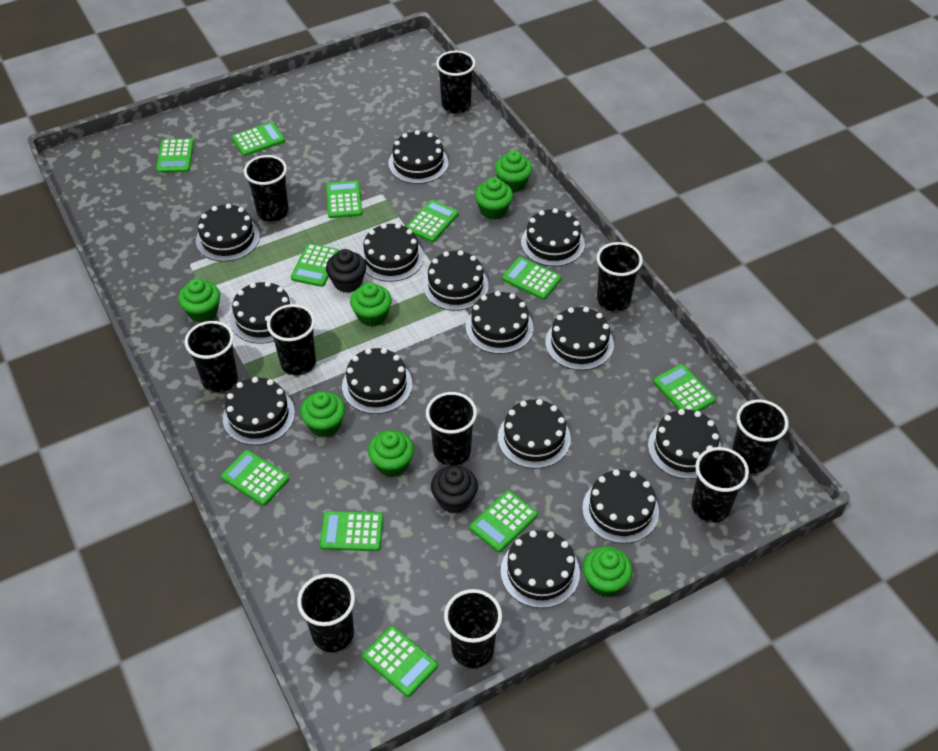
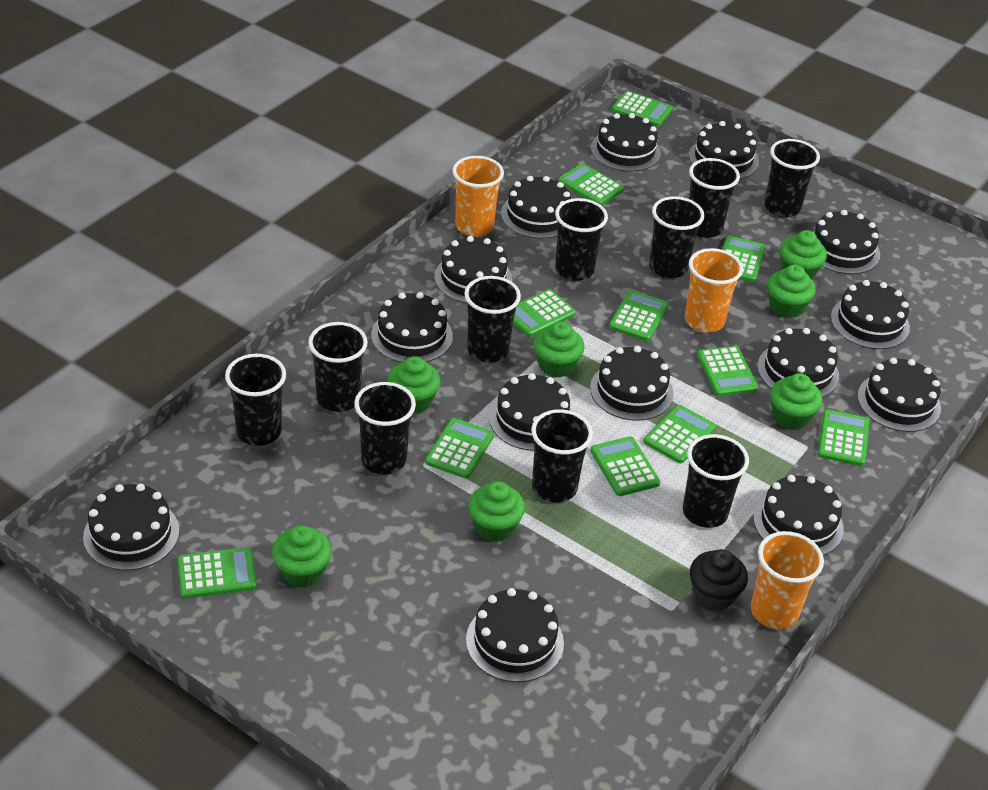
black cupcake: [326,249,367,293] [431,465,478,513] = 2 -> [690,549,748,611] = 1
orange cup: none = 0 -> [452,156,504,237] [685,248,743,333] [751,531,824,629] = 3

